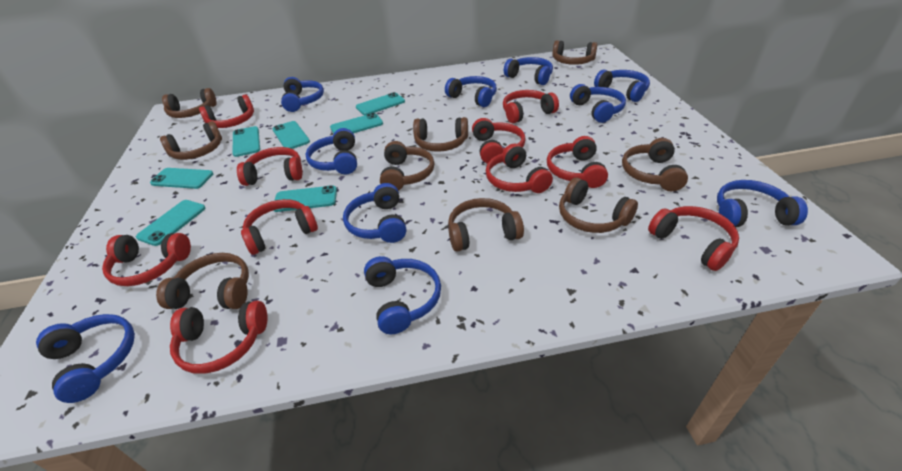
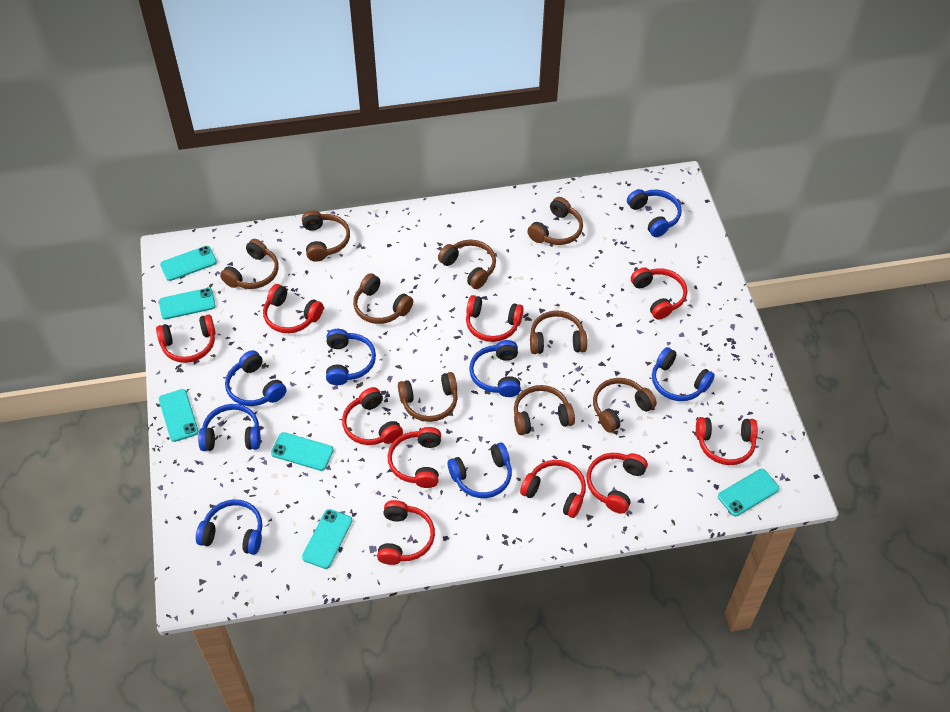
blue headphones: [36,314,135,403] [281,77,324,112] [305,128,357,174] [343,183,406,243] [364,256,441,334] [445,76,497,107] [504,57,553,85] [570,84,626,123] [594,70,650,102] [717,180,808,227] = 10 -> [196,499,262,555] [198,404,261,451] [225,350,286,406] [326,329,376,385] [448,443,512,498] [469,340,521,397] [627,189,682,237] [652,347,715,401] = 8
turquoise phone: [136,200,205,246] [150,168,213,189] [233,126,260,157] [272,121,310,149] [273,185,337,212] [330,113,383,134] [356,92,405,115] = 7 -> [159,288,216,319] [159,389,199,442] [160,246,217,281] [271,432,334,471] [302,509,352,569] [718,469,780,516] = 6

